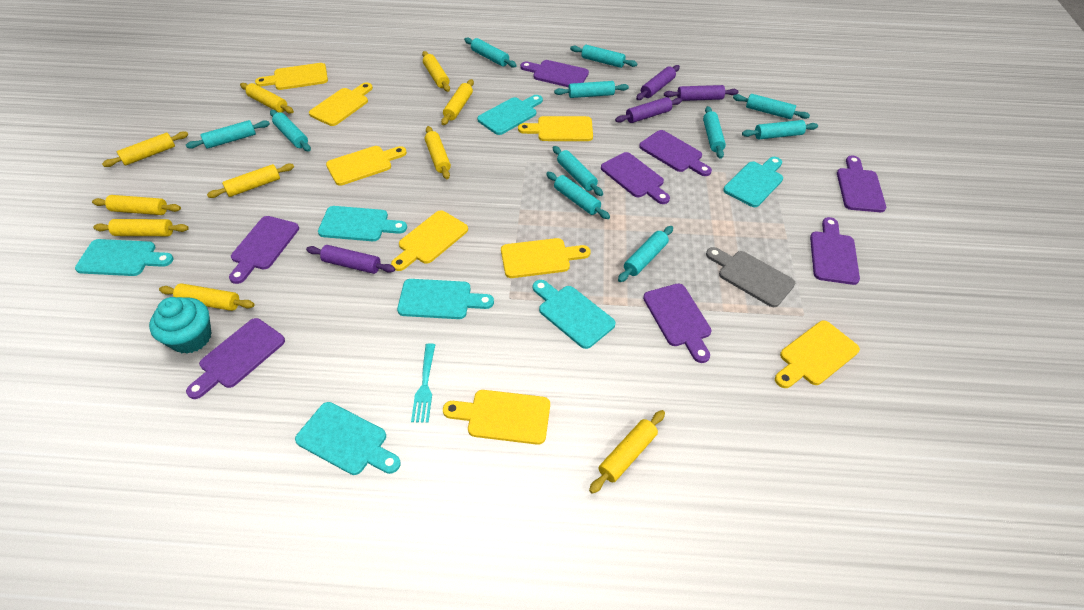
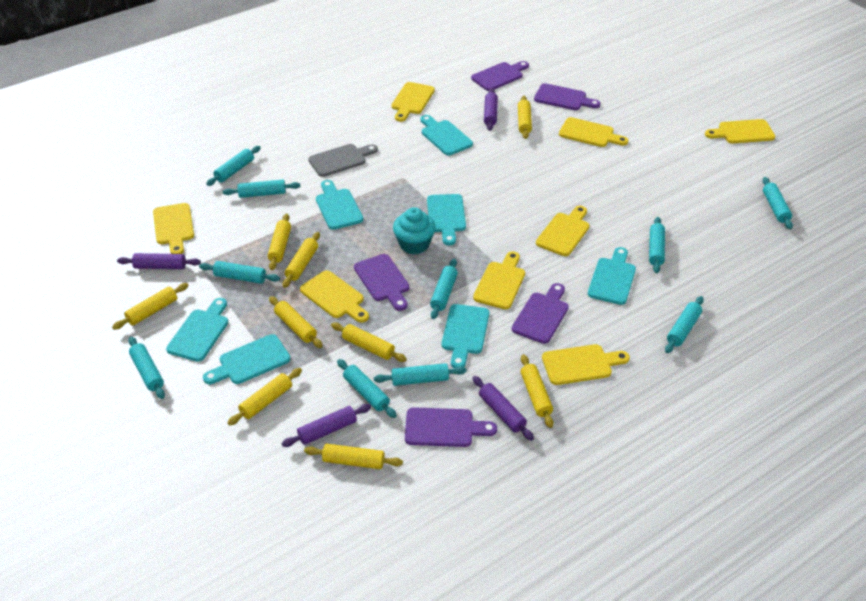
purple cutting board: [186,318,285,399] [229,216,299,284] [520,60,589,87] [601,152,670,204] [639,130,712,176] [643,283,711,363] [810,217,860,285] [837,156,886,212] = 8 -> [354,254,409,311] [405,407,497,447] [471,61,529,91] [512,283,569,344] [534,83,601,110] = 5
turquoise fork: [411,344,435,423] = 1 -> none = 0
turquoise rolling pin: [186,120,270,149] [270,110,311,152] [464,37,517,68] [546,172,610,219] [553,146,603,196] [554,81,629,98] [570,45,638,68] [618,226,673,282] [703,106,726,159] [733,94,810,119] [742,120,818,140] = 11 -> [128,336,165,399] [199,261,280,284] [206,146,261,186] [223,180,300,198] [337,359,397,418] [374,363,467,386] [430,259,458,319] [649,217,665,273] [665,296,704,353] [763,177,793,229] = 10
yellow rolling pin: [92,195,181,215] [93,219,189,236] [102,131,188,167] [159,283,255,311] [207,164,294,198] [240,83,294,114] [422,51,450,92] [425,126,451,179] [441,79,474,125] [589,410,665,494] = 10 -> [112,283,188,330] [227,368,302,425] [268,214,291,270] [269,296,323,348] [282,232,320,288] [304,444,403,469] [331,322,407,362] [518,96,532,139] [521,354,554,428] = 9

